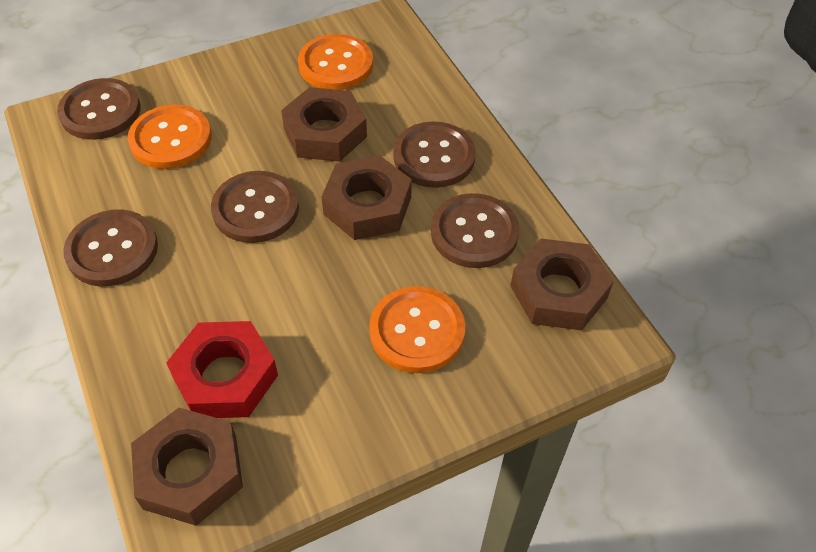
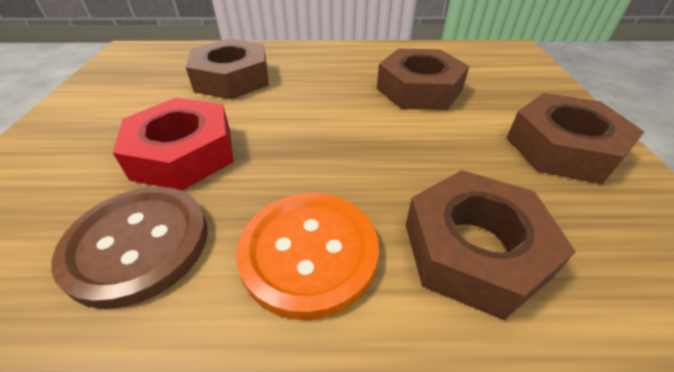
brown button: [57,78,140,140] [63,209,158,287] [211,171,299,243] [393,121,476,188] [431,193,519,268] = 5 -> [51,187,208,309] = 1
orange button: [128,105,211,169] [298,34,373,90] [369,286,465,373] = 3 -> [236,193,379,320] = 1

